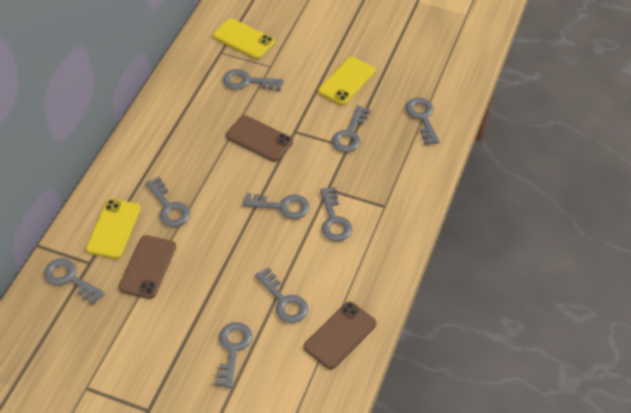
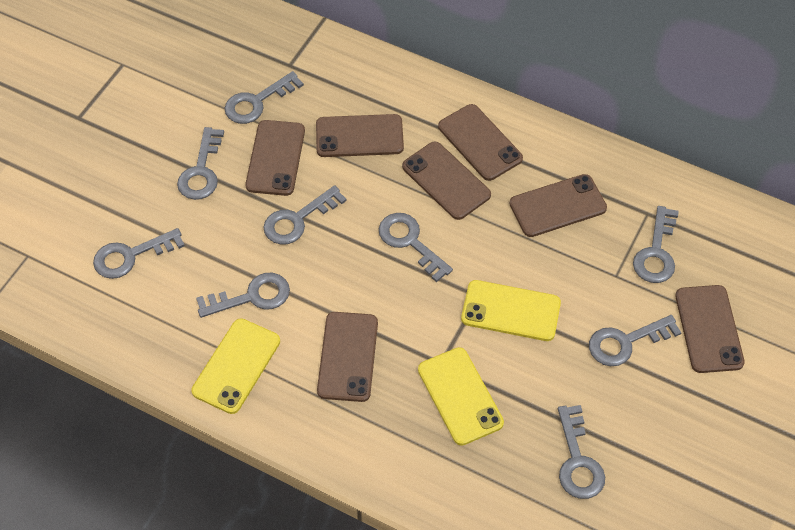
brown phone: [119,235,176,299] [226,115,293,162] [304,302,377,369] = 3 -> [245,120,305,196] [316,114,404,157] [317,312,378,402] [402,141,491,220] [438,104,523,181] [509,174,607,237] [675,285,745,373] = 7

